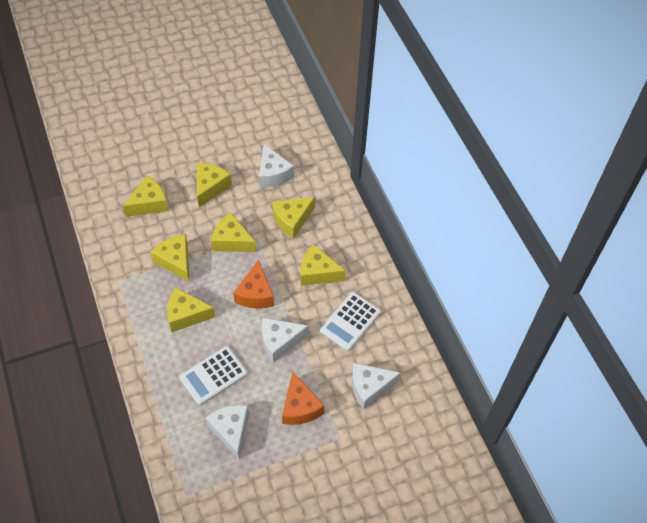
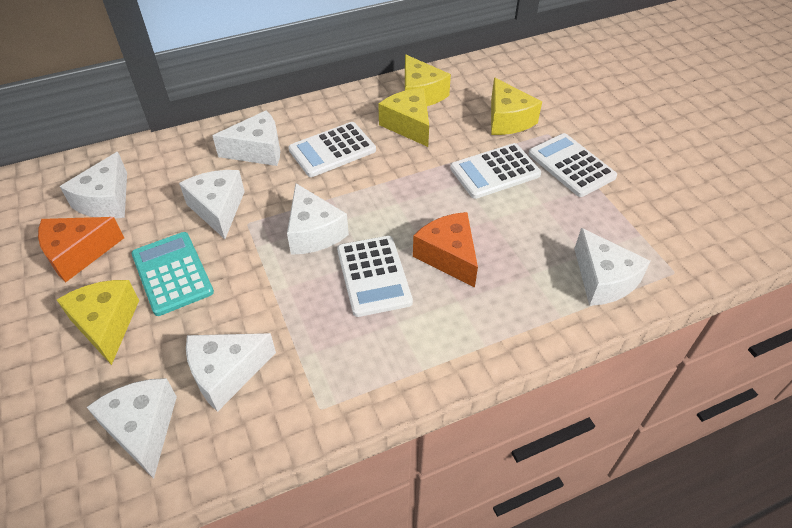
turquoise calculator: none = 0 -> [131,232,214,316] = 1
white calculator: [179,346,248,405] [320,292,381,351] = 2 -> [288,122,376,177] [337,236,413,317] [450,143,541,199] [529,133,617,197] = 4
white cheese: [205,405,249,459] [259,144,294,187] [262,318,309,362] [352,363,401,410] = 4 -> [60,152,127,218] [87,378,177,479] [179,170,245,239] [186,333,276,412] [213,110,280,166] [287,183,349,255] [574,228,651,306] = 7
yellow cheese: [123,176,169,217] [151,234,189,282] [167,287,215,332] [197,163,232,207] [211,212,256,252] [272,197,315,238] [301,244,346,286] = 7 -> [57,280,139,365] [378,88,429,147] [405,54,451,106] [491,77,542,135] = 4

